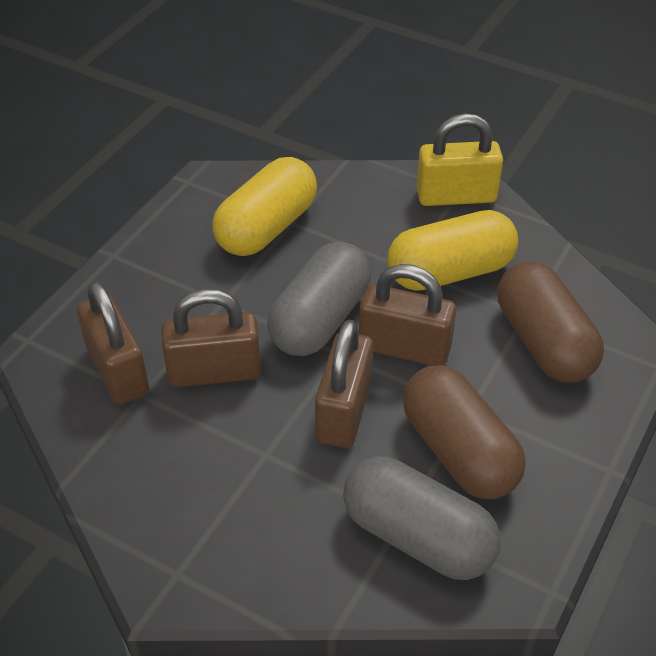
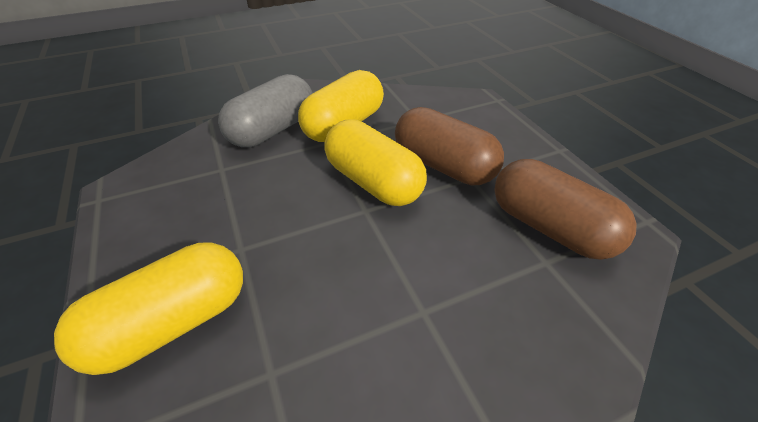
brown padlock: [77,281,149,405] [161,289,261,388] [315,320,373,448] [359,264,456,366] = 4 -> none = 0
grey capsule: [267,242,371,356] [343,457,501,580] = 2 -> [218,74,313,147] = 1
yellow capsule: [212,157,317,256] [387,210,518,291] = 2 -> [54,242,243,375] [298,70,384,142] [324,119,427,206] = 3
yellow padlock: [417,114,503,206] = 1 -> none = 0

